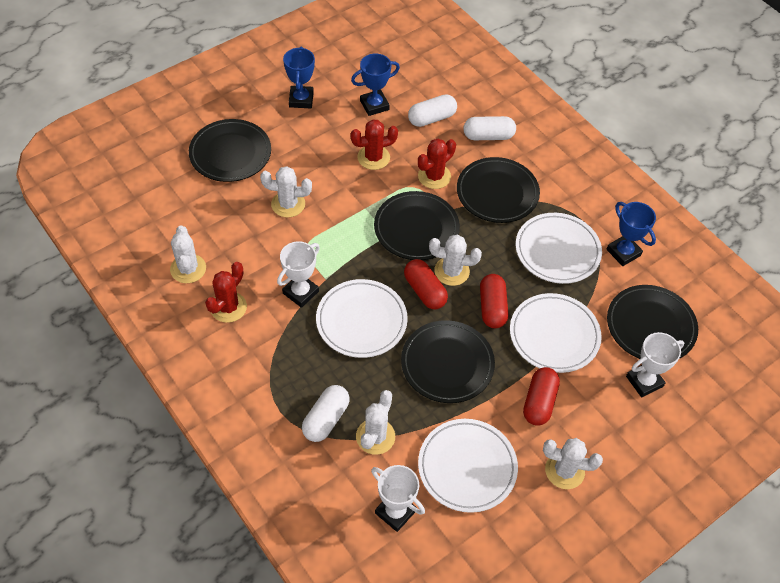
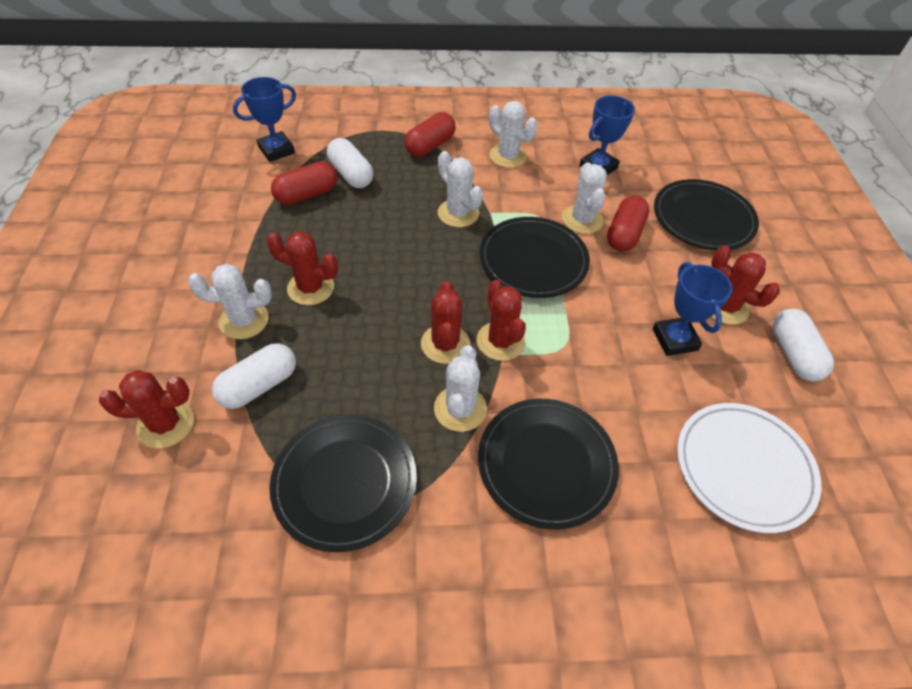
black plate: [189,119,271,182] [374,191,460,260] [401,320,495,403] [457,157,540,223] [607,285,698,359] = 5 -> [269,414,417,552] [478,399,619,529] [479,217,590,298] [654,179,759,250] = 4
red cactus: [205,262,247,323] [351,119,398,170] [418,138,456,189] = 3 -> [98,370,194,448] [266,231,338,305] [421,282,470,364] [476,280,526,361] [712,246,780,325] = 5
white plate: [316,279,408,358] [418,419,518,513] [510,293,602,373] [516,213,602,284] = 4 -> [677,403,822,533] = 1
white trophy: [277,241,320,308] [371,465,425,532] [626,332,684,398] = 3 -> none = 0

